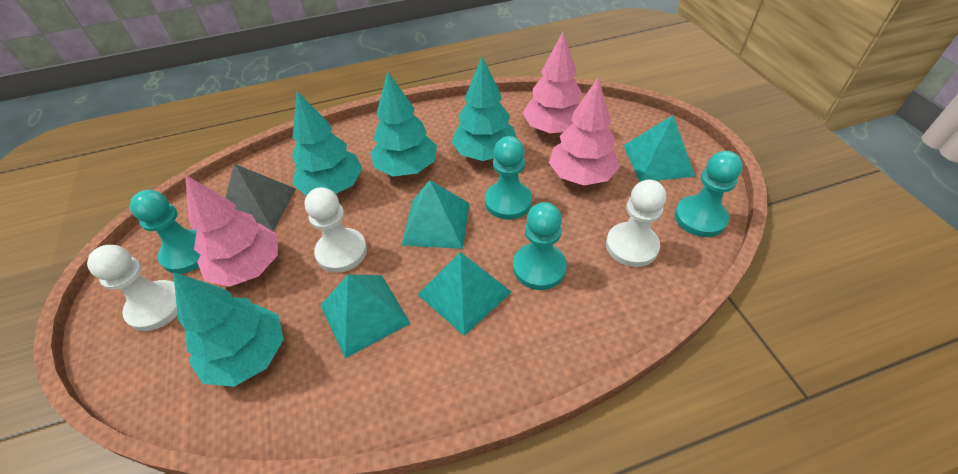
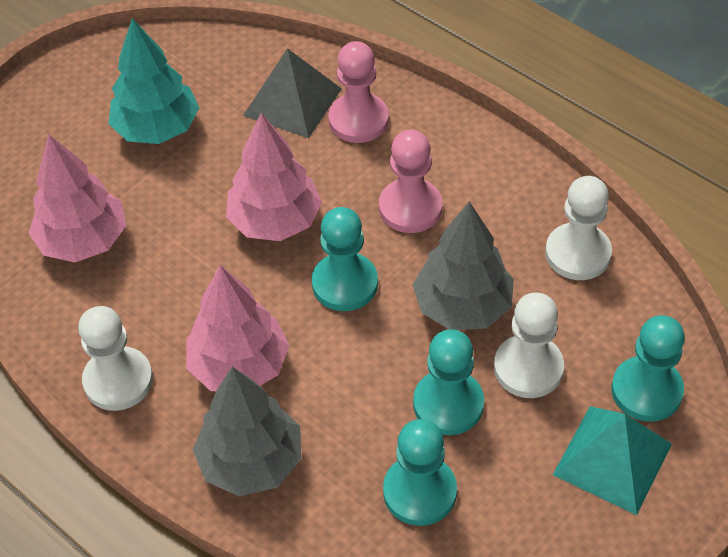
grey tree: none = 0 -> [193,367,301,496] [413,202,514,330] = 2
pink pawn: none = 0 -> [328,41,389,143] [379,130,442,233] = 2
turquoise pyramid: [320,275,411,358] [401,180,469,249] [417,252,512,336] [623,115,695,182] = 4 -> [553,406,672,515] = 1
turquoise tree: [173,272,284,387] [292,92,363,196] [370,71,437,176] [451,57,516,161] = 4 -> [109,18,199,144] = 1

